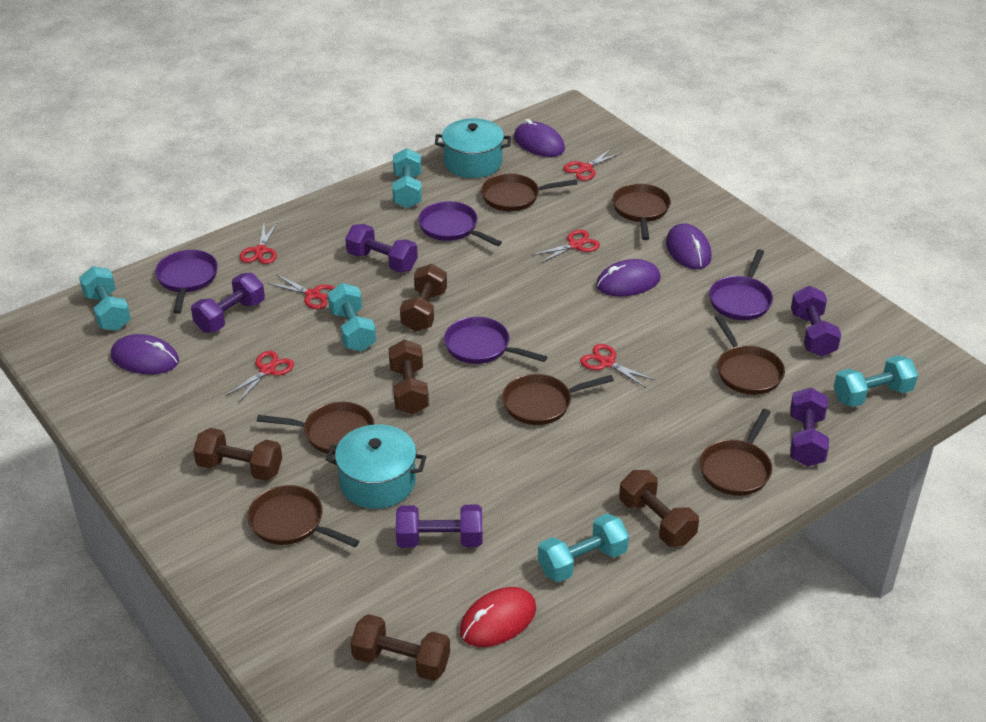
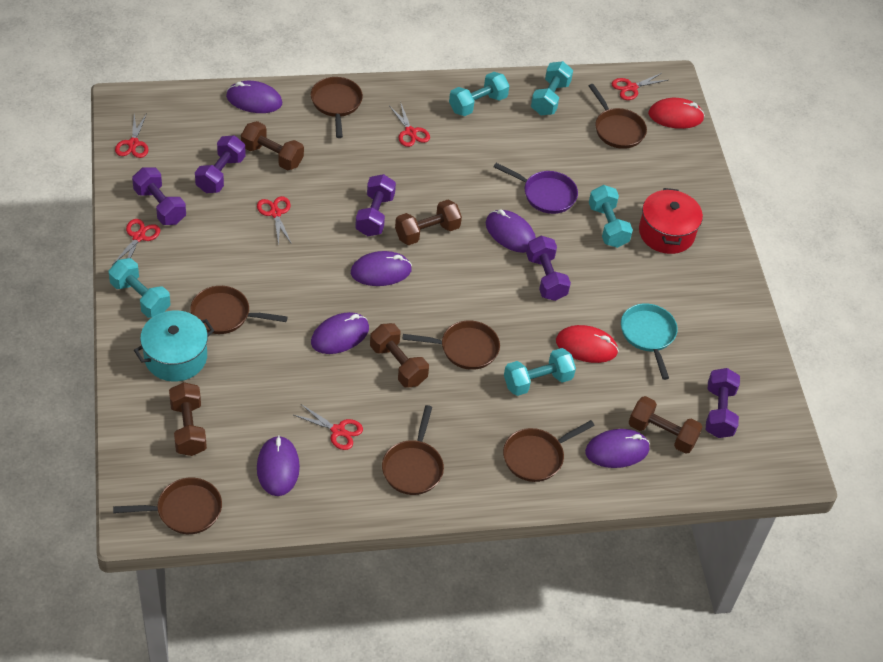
purple mouse: [111,334,179,375] [514,119,565,157] [596,259,661,297] [666,223,712,269] = 4 -> [226,81,282,113] [257,435,300,496] [311,312,369,354] [351,251,412,286] [486,209,536,253] [585,429,650,468] = 6
purple pan: [155,250,218,314] [418,201,502,246] [444,317,547,364] [709,249,773,320] = 4 -> [494,163,578,214] = 1
red mouse: [460,587,536,647] = 1 -> [556,325,619,363] [648,98,705,129] = 2
red pot: none = 0 -> [639,188,703,254] = 1
turquoise pan: none = 0 -> [621,303,678,380] = 1
turquoise pot: [326,424,426,509] [435,118,511,178] = 2 -> [134,311,214,382] = 1

